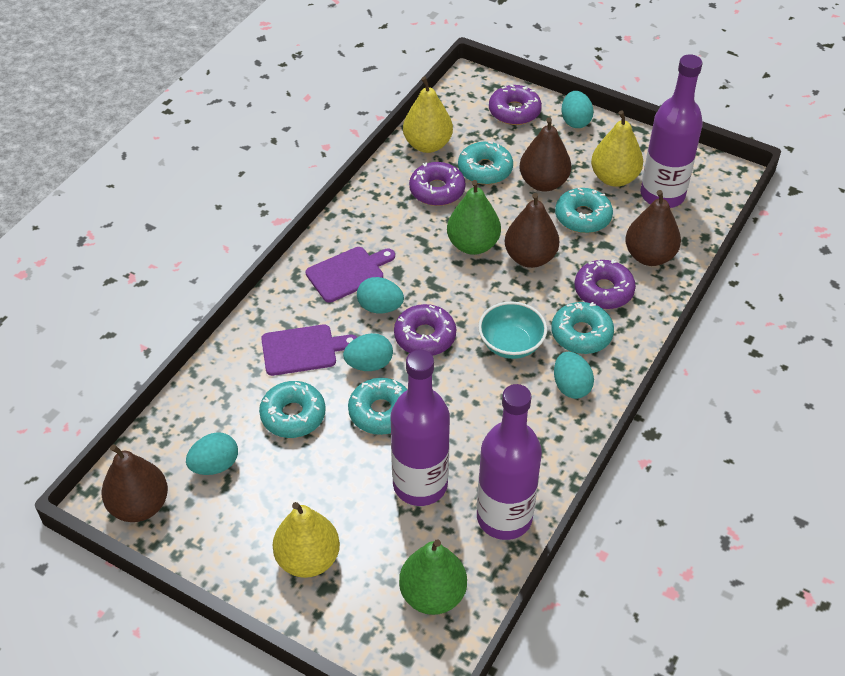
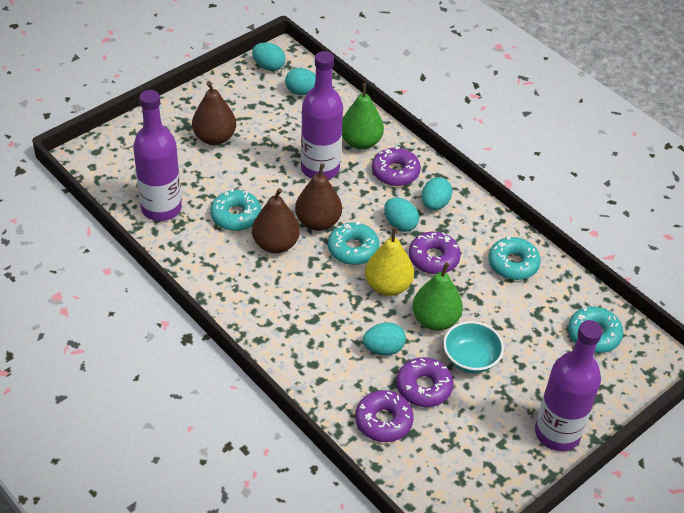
brown pear: [102,444,168,522] [505,193,559,268] [519,117,571,192] [625,190,681,266] = 4 -> [192,82,236,145] [252,188,300,253] [295,163,342,231] = 3
purple cutting board: [261,324,357,376] [306,247,395,303] = 2 -> none = 0
turquoise donut: [259,381,326,438] [348,378,408,435] [458,141,513,185] [551,302,614,354] [555,188,613,233] = 5 -> [210,189,261,231] [328,221,380,265] [488,236,541,280] [568,306,623,353] = 4
yellow pear: [273,502,340,578] [403,76,453,153] [591,110,643,187] = 3 -> [365,227,414,296] = 1

